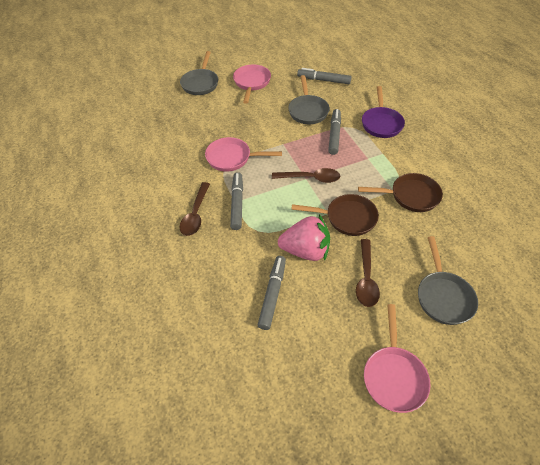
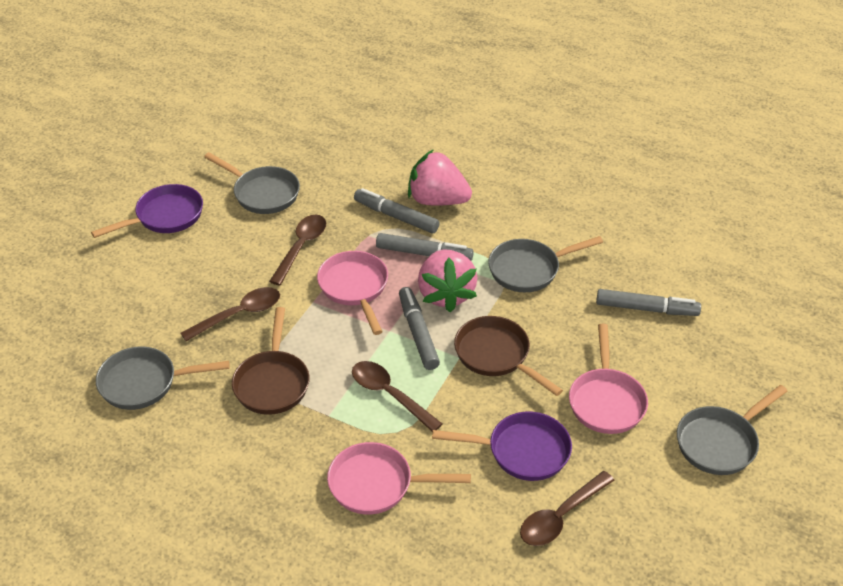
brown spoon: [179,182,210,236] [272,168,340,183] [356,239,380,307] = 3 -> [181,287,280,341] [269,215,326,286] [352,361,442,432] [520,471,614,546] = 4
grey pan: [180,51,218,95] [288,75,330,124] [418,236,478,325] = 3 -> [96,347,230,410] [204,152,300,214] [488,236,603,292] [677,385,787,475] = 4
pink strawberry: [278,215,330,261] = 1 -> [408,149,472,205] [418,249,478,312] = 2
purple pan: [362,86,405,138] = 1 -> [91,184,203,238] [432,412,572,481] = 2

